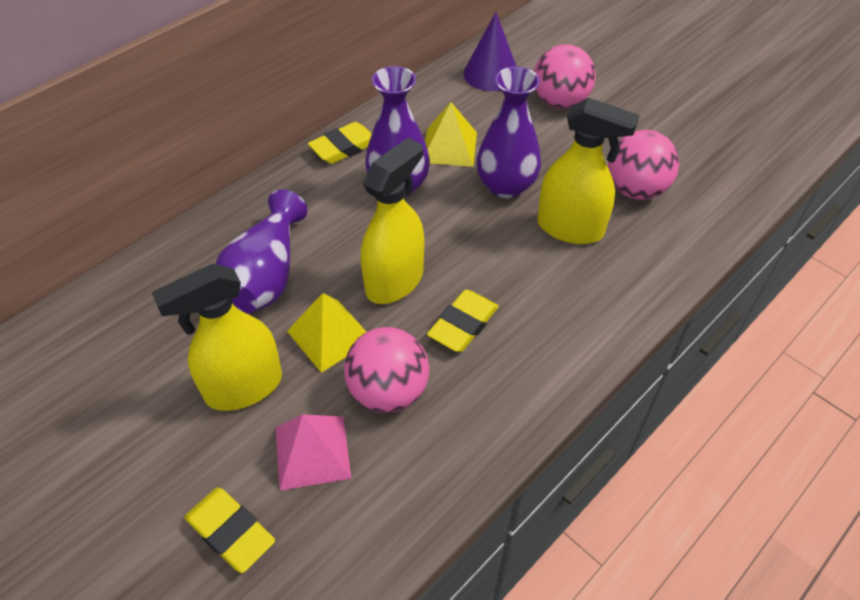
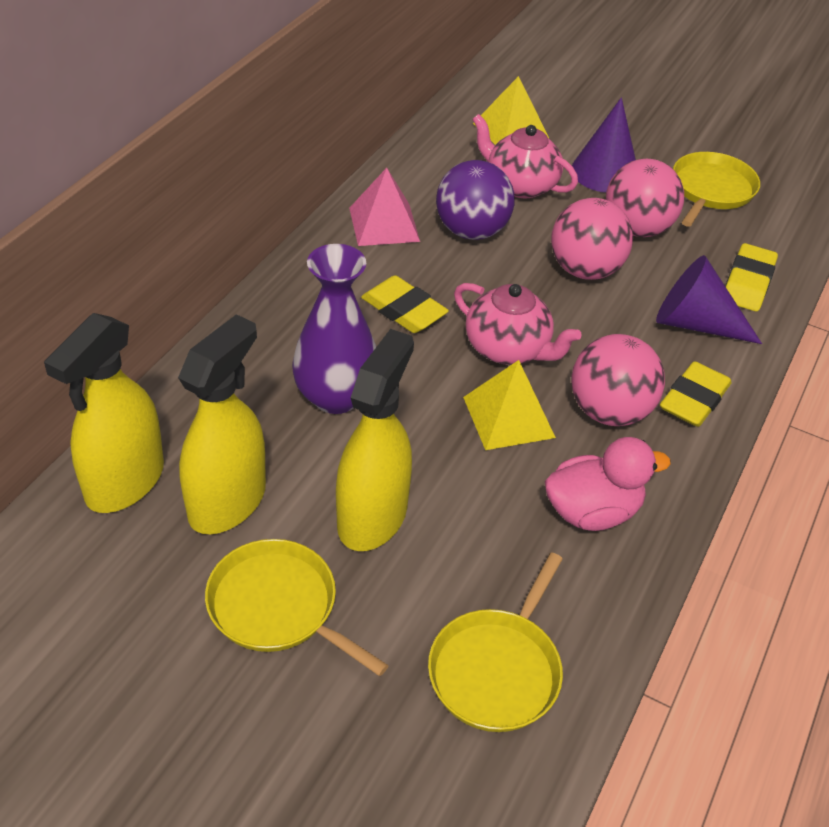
pink duck: none = 0 -> [545,437,671,531] = 1
pink teapot: none = 0 -> [454,283,582,365] [472,114,578,199] = 2
purple ball: none = 0 -> [436,160,515,240] = 1
purple cone: [464,12,517,91] = 1 -> [572,97,636,193] [656,255,762,344] = 2
purple vase: [215,189,308,314] [365,66,430,197] [477,67,541,198] = 3 -> [292,244,376,414] = 1
yellow pan: none = 0 -> [205,539,389,676] [428,552,563,732] [673,152,760,227] = 3

